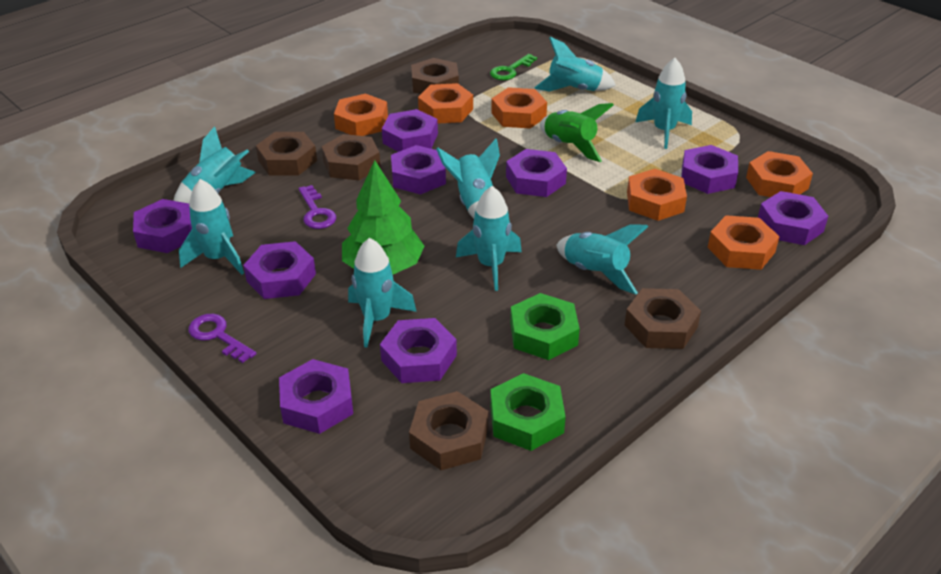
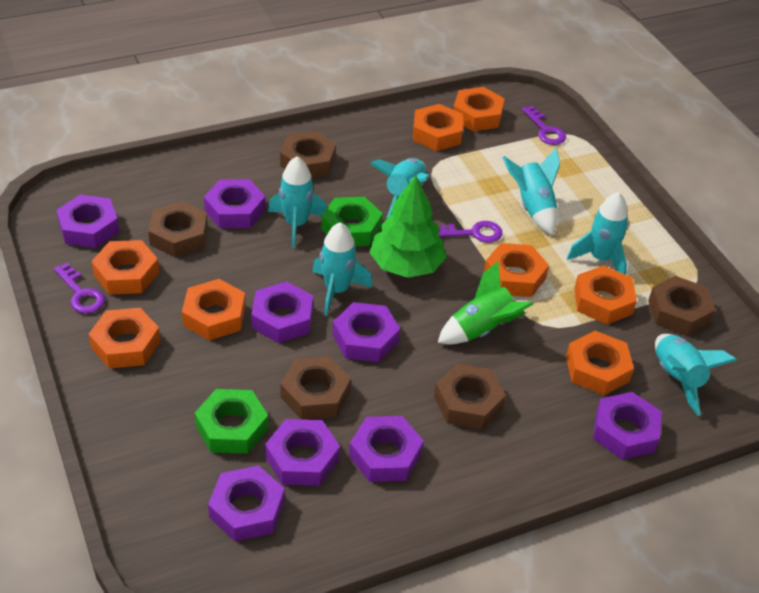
green key: [490,54,537,80] = 1 -> none = 0
orange nut: [334,94,388,136] [418,83,473,123] [491,87,547,129] [627,169,687,221] [707,215,780,270] [746,151,813,197] = 6 -> [89,308,161,369] [91,240,159,295] [182,279,246,341] [413,104,463,151] [453,87,505,131] [484,243,549,297] [566,331,634,395] [574,265,637,325] = 8
purple key: [189,314,256,363] [298,185,336,229] = 2 -> [54,263,105,314] [438,221,502,243] [522,106,566,145] = 3
purple nut: [133,199,192,253] [243,241,316,299] [279,359,353,434] [380,318,457,383] [382,109,438,152] [391,145,446,195] [506,149,567,197] [681,145,738,194] [758,191,828,245] = 9 -> [56,195,119,248] [204,179,266,228] [208,465,285,541] [251,281,313,343] [265,419,340,486] [332,302,400,362] [349,416,424,482] [593,392,662,460] = 8
turquoise rocket: [173,126,256,204] [179,179,244,275] [348,238,417,348] [436,139,500,219] [456,186,522,291] [534,37,616,92] [556,225,648,295] [636,58,692,149] = 8 -> [268,156,327,248] [312,222,373,316] [370,158,429,218] [502,148,560,235] [567,192,629,275] [655,334,737,416] = 6

